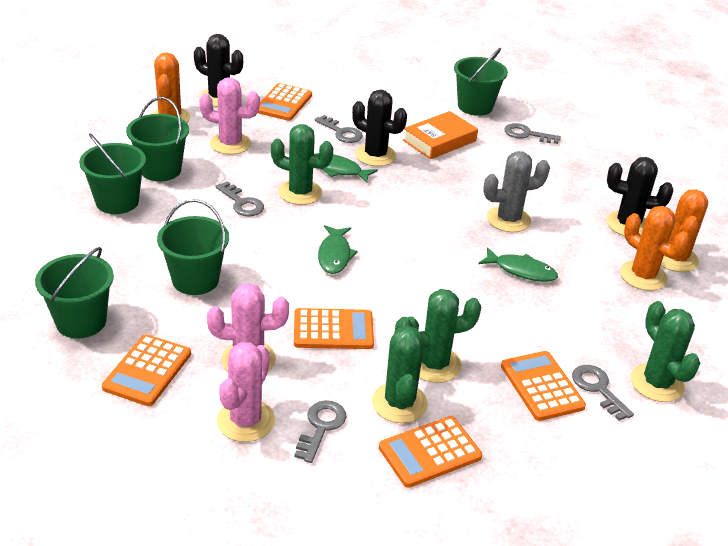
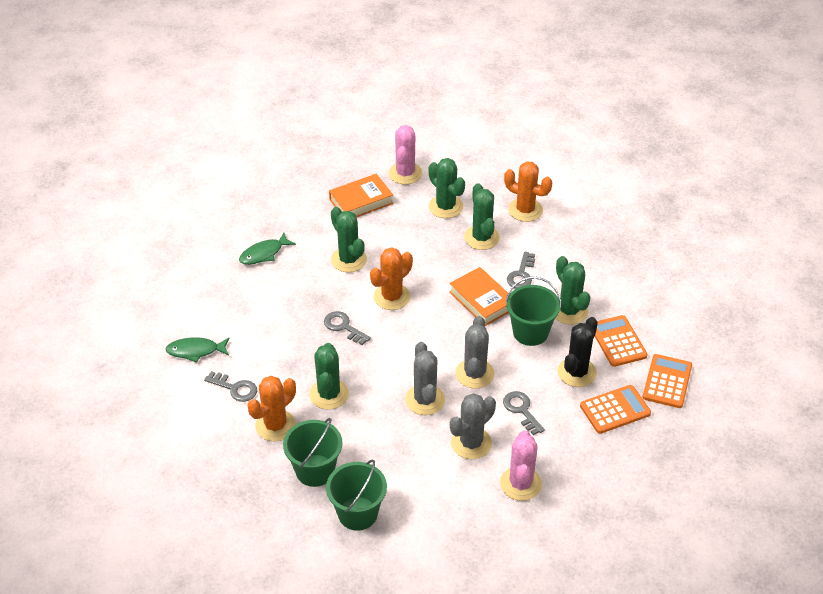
black cactus: [194,34,243,107] [352,89,407,166] [606,157,673,236] = 3 -> [558,317,598,387] = 1
green bucket: [35,247,114,338] [79,133,146,214] [126,97,189,181] [157,199,229,295] [454,48,508,116] = 5 -> [283,418,343,487] [326,459,387,531] [505,277,561,346] = 3
green cactus: [271,124,333,205] [372,317,428,423] [408,289,482,383] [631,301,700,402] = 4 -> [309,343,349,410] [331,207,367,272] [428,158,465,218] [464,183,500,250] [555,256,591,325] = 5
green fish: [316,153,378,183] [318,225,358,274] [478,247,558,282] = 3 -> [166,337,230,363] [239,233,296,265] = 2
grey cactus: [483,151,550,232] = 1 -> [405,342,445,415] [450,393,496,459] [456,316,495,389] = 3
grey key: [215,181,264,217] [295,400,346,463] [315,115,363,143] [504,123,561,144] [572,365,634,421] = 5 -> [204,371,257,402] [324,311,371,345] [503,391,545,435] [507,252,535,289] = 4
orange book: [403,111,478,159] = 1 -> [329,174,393,217] [449,267,509,326] = 2
orange calculator: [102,334,191,406] [257,83,312,121] [294,308,374,349] [379,416,482,488] [501,351,586,421] = 5 -> [580,385,651,434] [595,315,648,367] [643,354,692,408] = 3
pink cactus: [199,77,260,155] [207,283,289,372] [217,342,275,442] = 3 -> [389,125,422,184] [500,430,542,501] = 2

